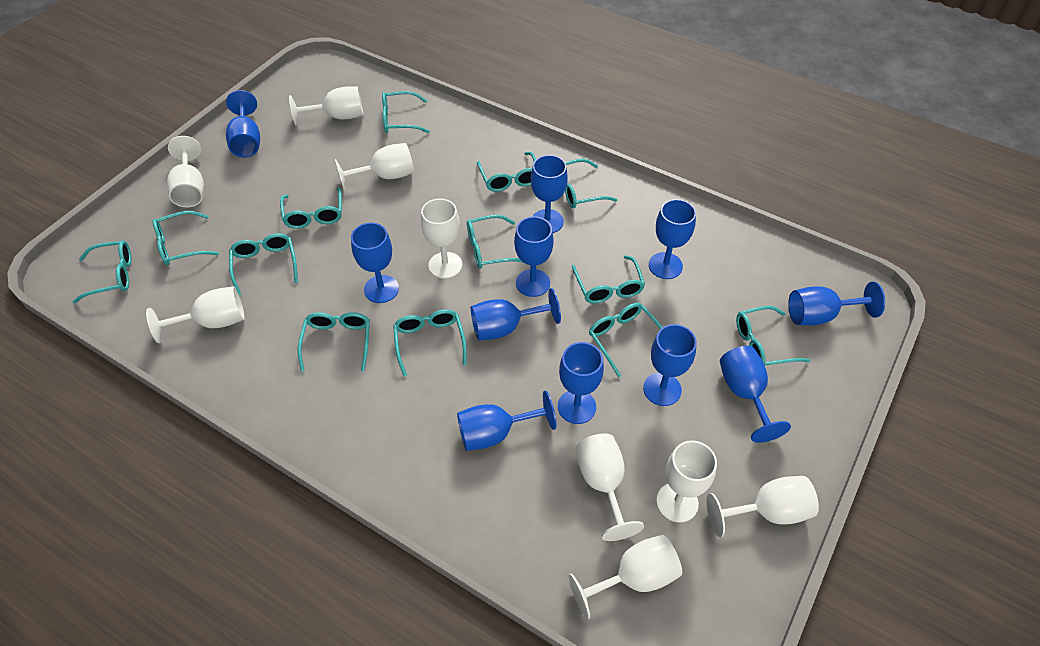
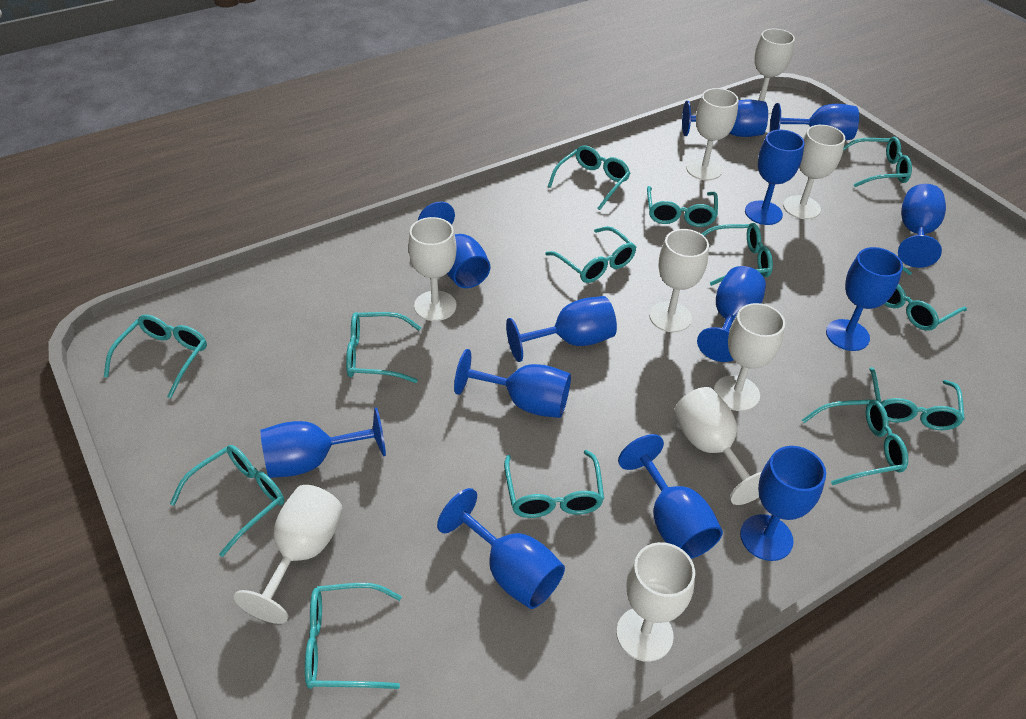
blue goblet: [226,90,260,157] [351,223,399,303] [457,391,557,451] [471,288,561,341] [514,216,554,297] [531,155,568,233] [558,342,604,424] [643,324,697,406] [649,199,696,279] [720,346,791,443] [788,282,885,325] = 11 -> [260,407,386,478] [418,202,490,288] [437,488,565,609] [454,349,571,418] [506,296,617,362] [618,434,723,559] [682,99,768,137] [697,266,766,362] [740,446,826,561] [745,130,805,225] [770,103,859,140] [826,247,903,351] [898,184,946,268] = 13

